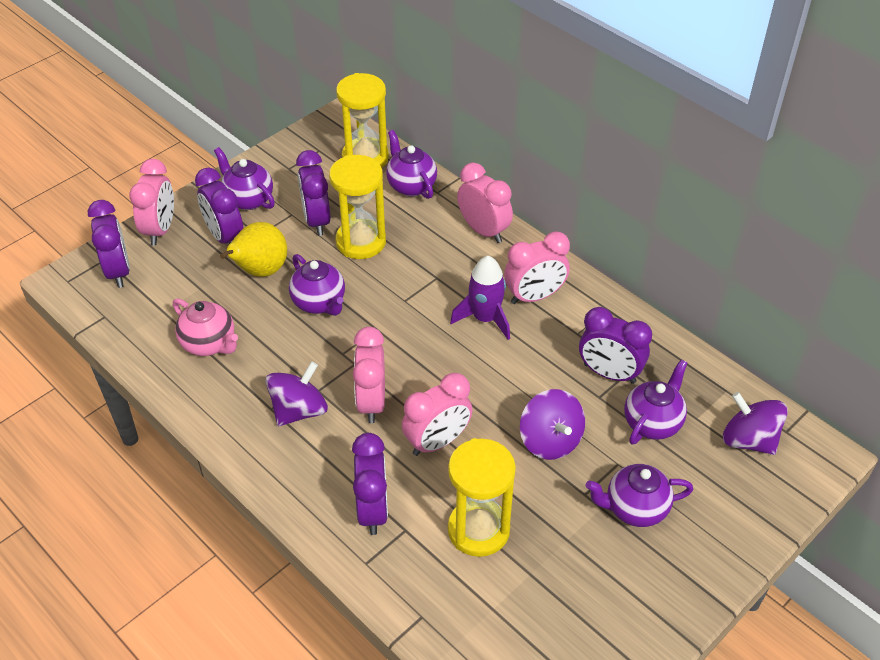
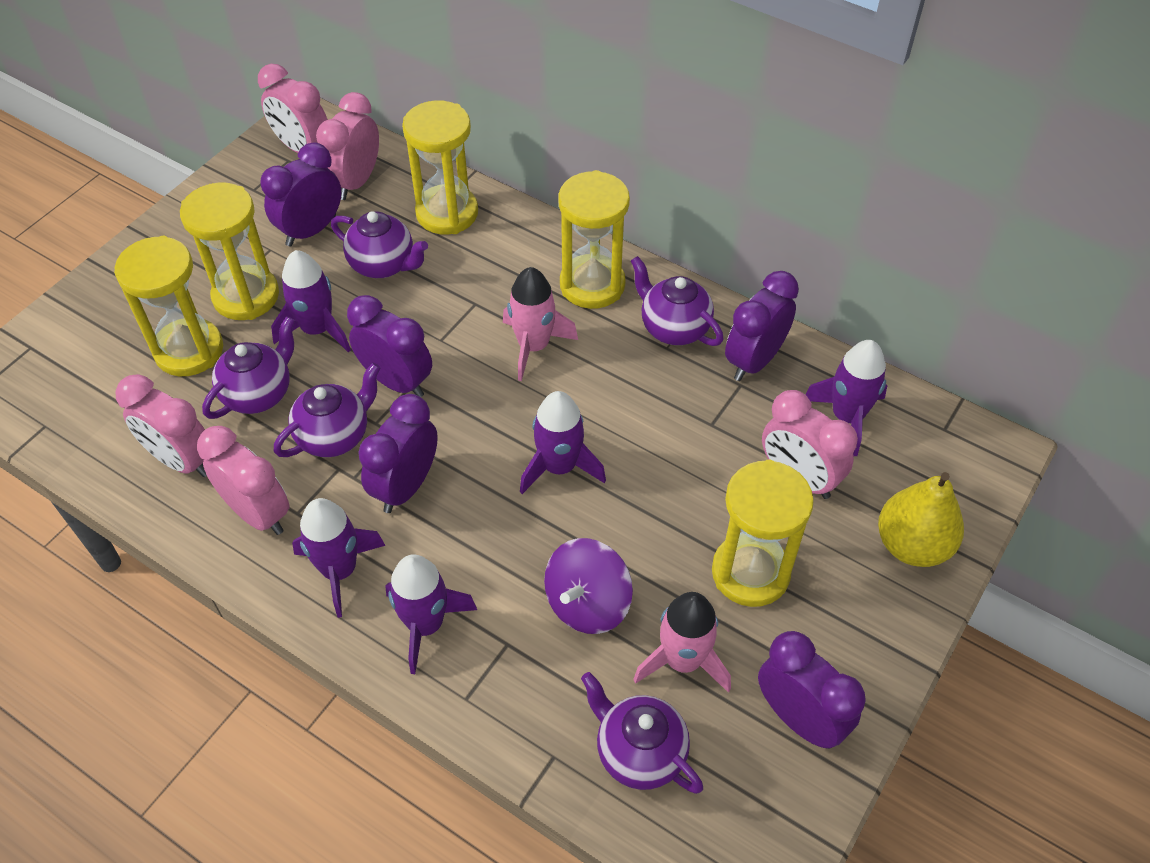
pink rocket: none = 0 -> [503,267,578,381] [633,592,731,693] = 2
pink teapot: [173,298,238,356] = 1 -> none = 0
purple rocket: [450,256,510,340] = 1 -> [271,250,351,352] [292,498,386,618] [385,554,477,674] [520,391,606,494] [806,340,887,456] = 5
purple spinning top: [266,361,328,426] [520,389,585,460] [723,392,788,455] = 3 -> [544,538,633,634] = 1
yellow hourglass: [329,155,386,259] [336,73,389,168] [448,438,516,557] = 3 -> [114,236,223,376] [180,182,279,320] [402,100,478,235] [558,170,630,309] [712,459,814,607] = 5

